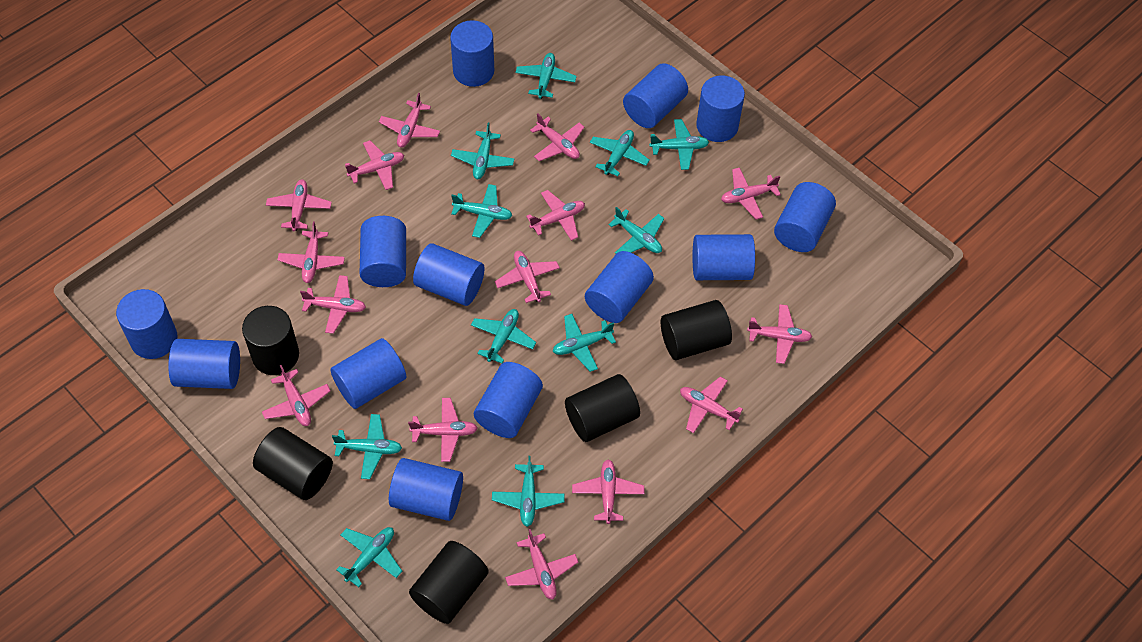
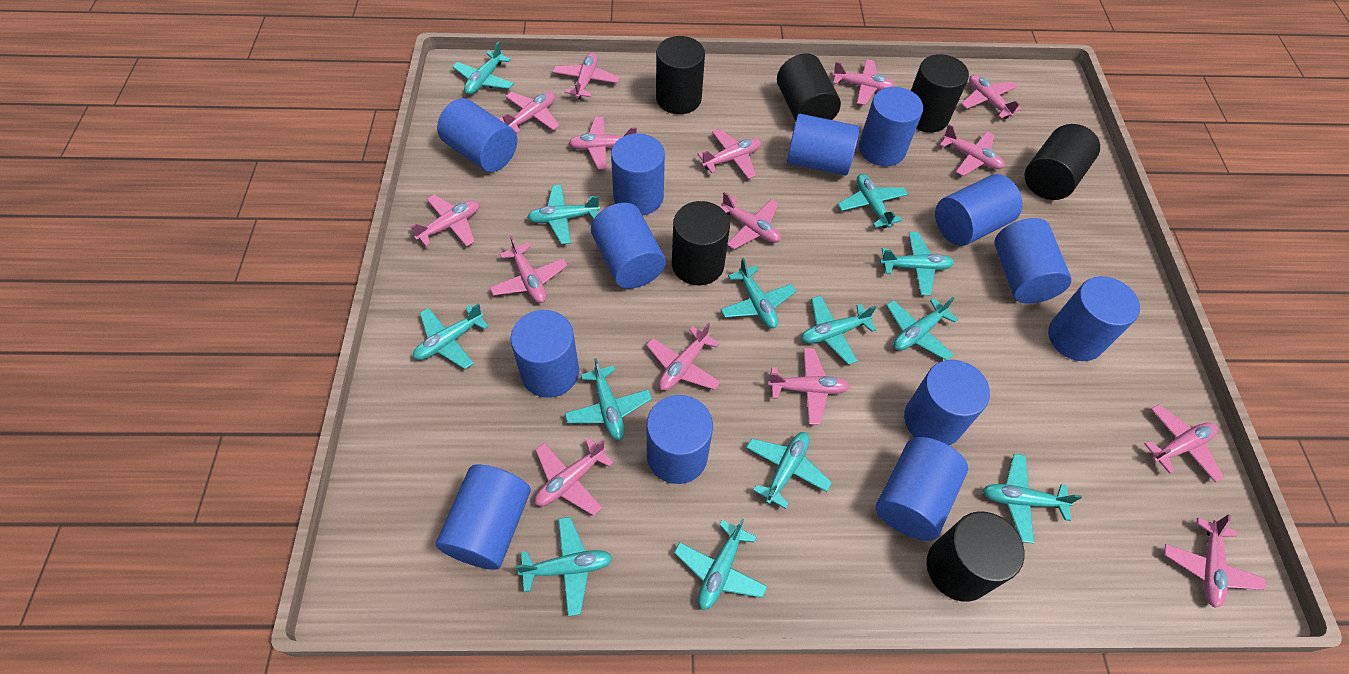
black cylinder: [242,306,299,375] [253,427,333,500] [409,541,489,624] [565,374,640,442] [661,300,732,360] = 5 -> [656,36,705,114] [672,201,730,285] [777,53,841,122] [911,54,969,133] [927,512,1024,602] [1025,124,1100,200] = 6
turquoise plane: [332,414,402,479] [336,527,402,587] [451,122,514,179] [451,184,512,238] [471,309,536,363] [492,456,565,527] [515,53,577,99] [552,314,616,372] [590,130,650,176] [608,207,664,254] [649,119,709,170] = 11 -> [413,303,489,369] [453,41,514,95] [515,517,613,616] [527,185,600,244] [565,358,652,440] [674,518,768,610] [720,258,796,328] [746,432,832,509] [801,295,877,365] [838,174,908,228] [880,232,954,295] [886,297,958,360] [983,454,1082,543] = 13

